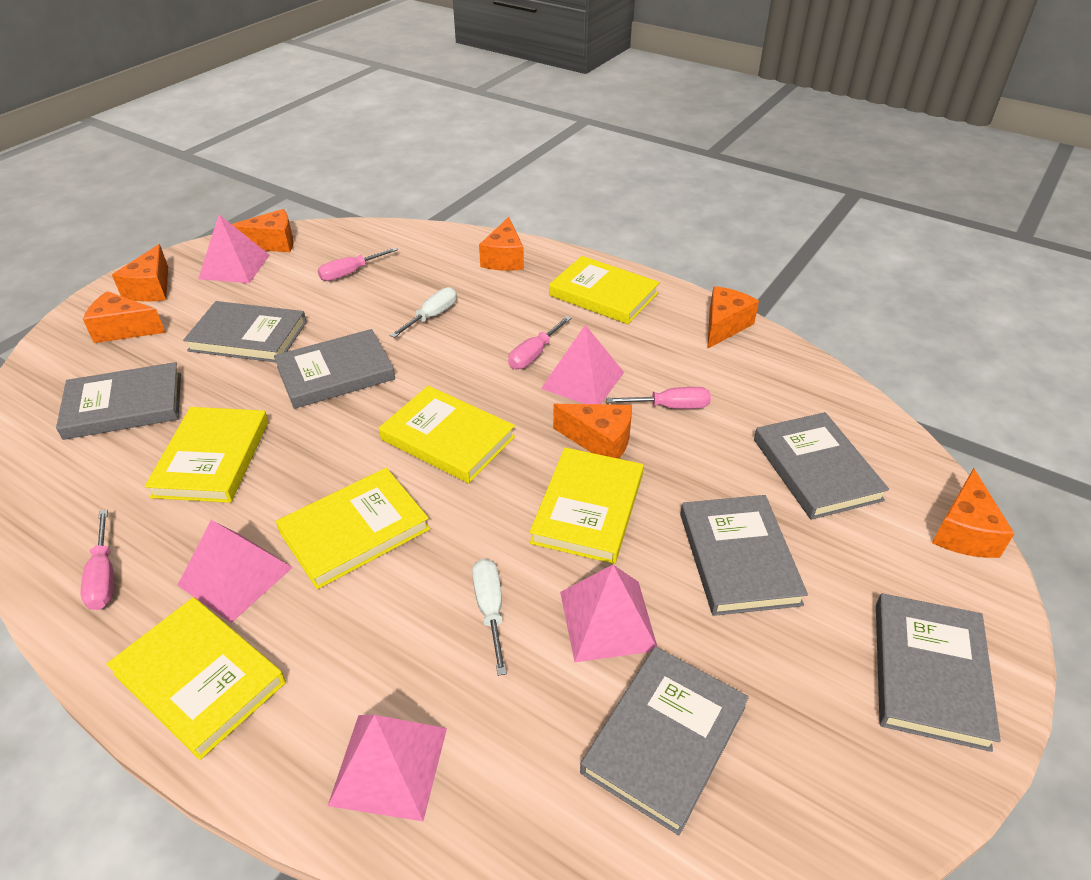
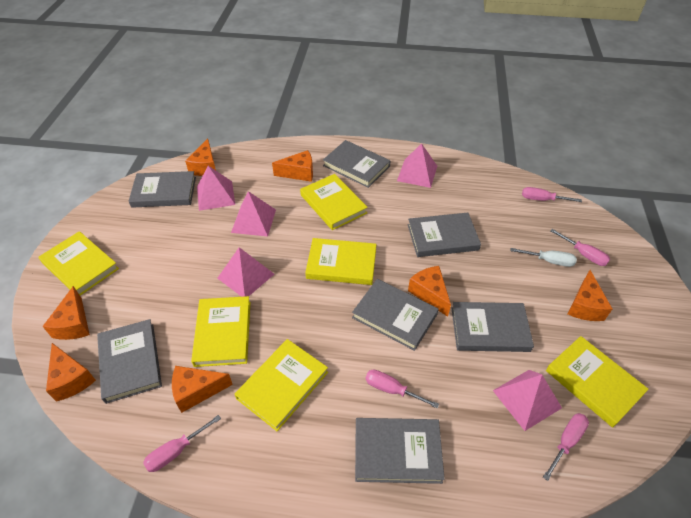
pink screwdriver: [81,509,114,610] [318,247,398,281] [508,316,571,369] [606,387,711,409] = 4 -> [143,415,221,472] [365,369,439,408] [522,187,582,202] [543,413,589,481] [551,229,610,266] = 5
white screwdriver: [390,287,457,338] [472,559,507,676] = 2 -> [510,248,577,267] = 1

